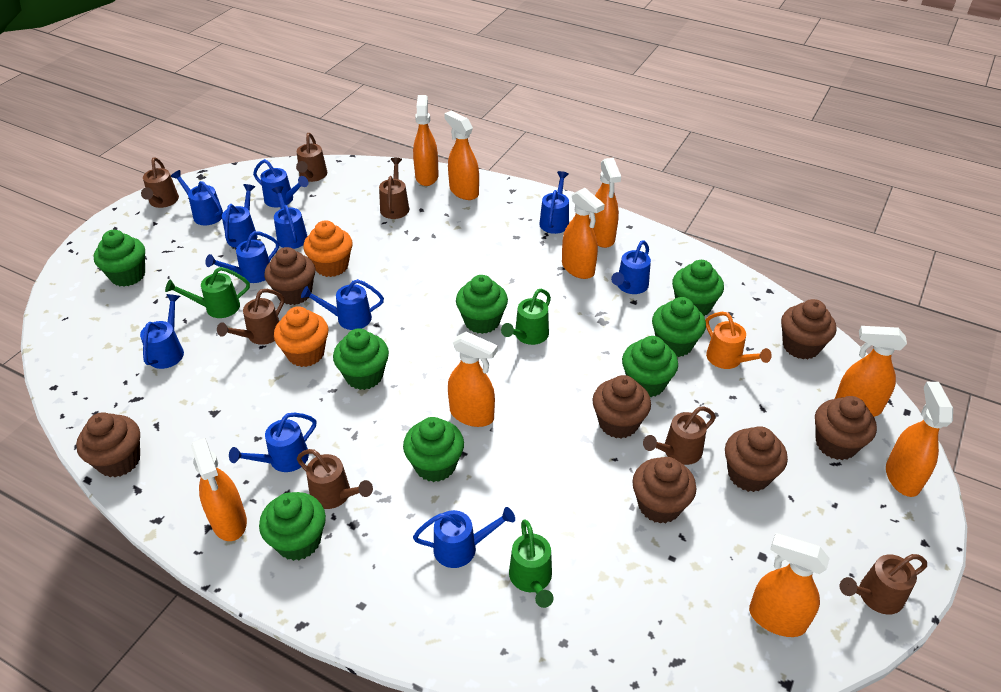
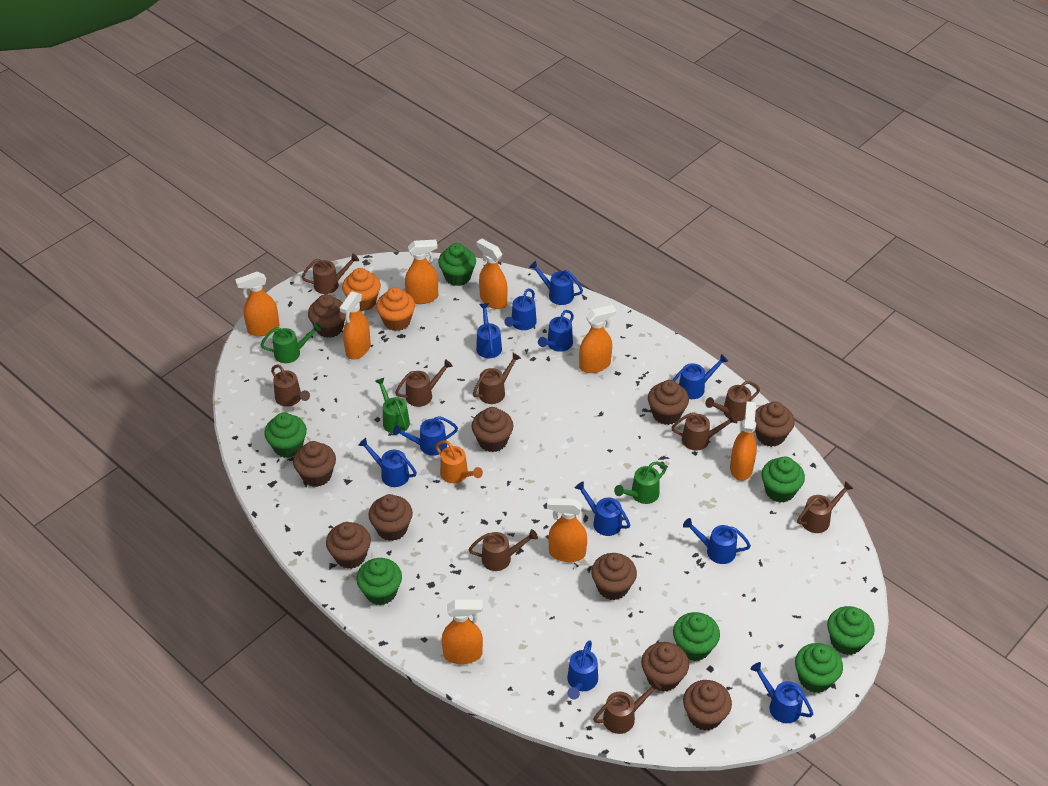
brown cupcake: [76,412,140,477] [264,247,315,305] [592,375,651,439] [632,457,697,524] [725,426,788,492] [781,299,836,359] [815,396,877,460] = 7 -> [293,441,336,487] [308,294,346,338] [326,522,371,569] [368,494,413,541] [472,407,513,452] [591,553,637,600] [641,642,689,692] [648,380,689,425] [683,680,732,731] [755,401,795,447] = 10
brown watering can: [141,157,179,208] [217,289,284,345] [296,133,327,182] [297,449,373,509] [379,158,409,219] [643,407,716,465] [840,554,927,614] = 7 -> [271,364,310,407] [302,254,359,294] [395,359,453,407] [469,529,538,571] [473,353,521,404] [593,679,662,734] [671,413,737,451] [705,381,760,421] [797,481,853,533] = 9
green cupcake: [94,230,145,287] [259,492,326,561] [333,328,389,390] [403,417,464,482] [456,275,508,334] [622,336,678,397] [652,297,706,357] [672,260,724,316] = 8 -> [264,413,307,458] [356,558,402,605] [438,243,476,286] [673,612,720,661] [762,456,805,503] [795,643,843,693] [827,606,875,655] = 7
orange spray bottle: [191,438,247,541] [413,95,439,186] [444,111,479,200] [448,332,498,427] [562,188,605,279] [590,158,621,248] [749,533,830,637] [835,326,907,417] [886,382,953,497] = 9 -> [235,272,279,336] [339,291,371,359] [405,240,438,304] [441,600,483,664] [476,238,507,309] [547,498,587,562] [579,305,616,373] [730,401,757,481] = 8

